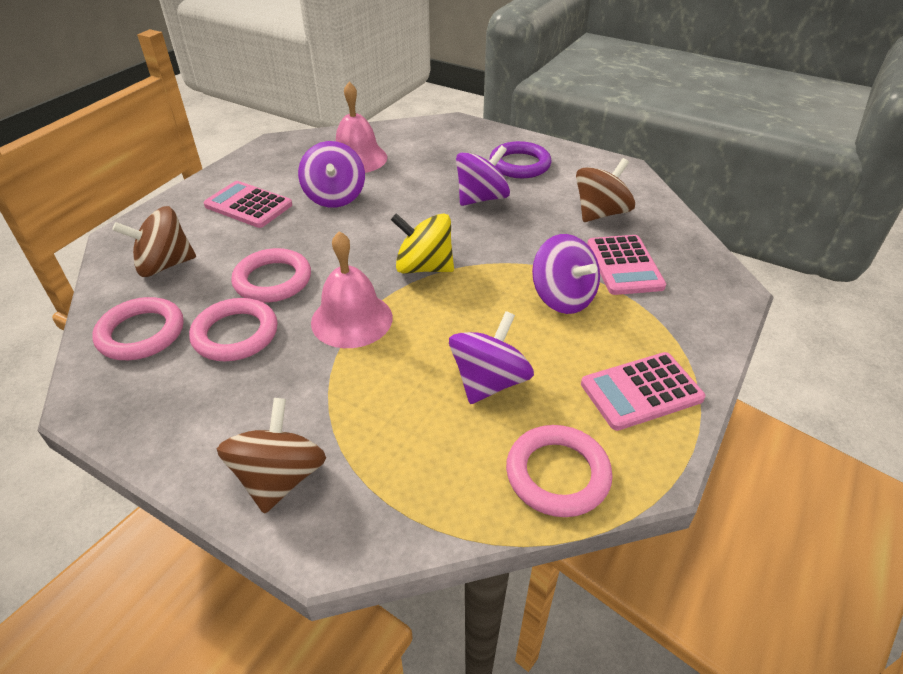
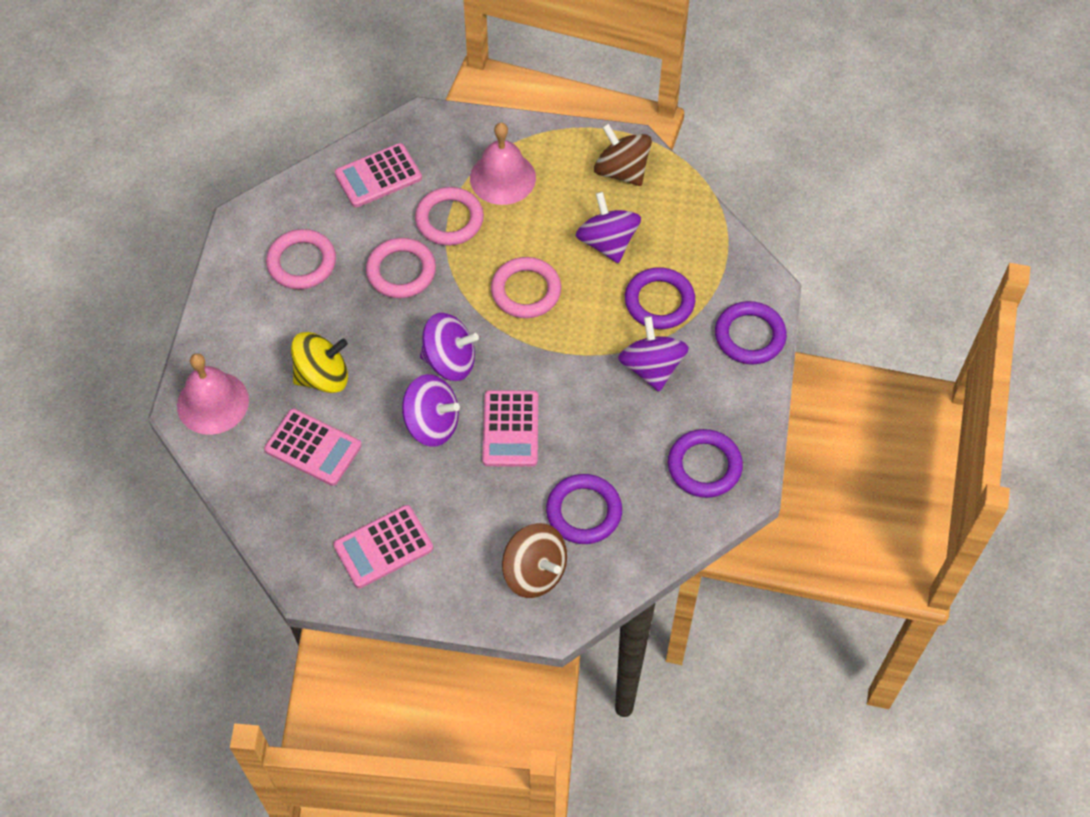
brown spinning top: [112,206,196,277] [217,398,326,514] [576,158,635,222] = 3 -> [502,523,567,598] [594,123,652,186] = 2
pink calculator: [204,181,292,228] [581,352,705,431] [587,235,666,295] = 3 -> [264,409,362,486] [333,505,433,588] [335,143,422,208] [482,390,538,467] = 4
purple ring: [490,141,551,178] = 1 -> [546,474,622,544] [625,267,695,329] [668,429,743,498] [715,301,787,364] = 4

